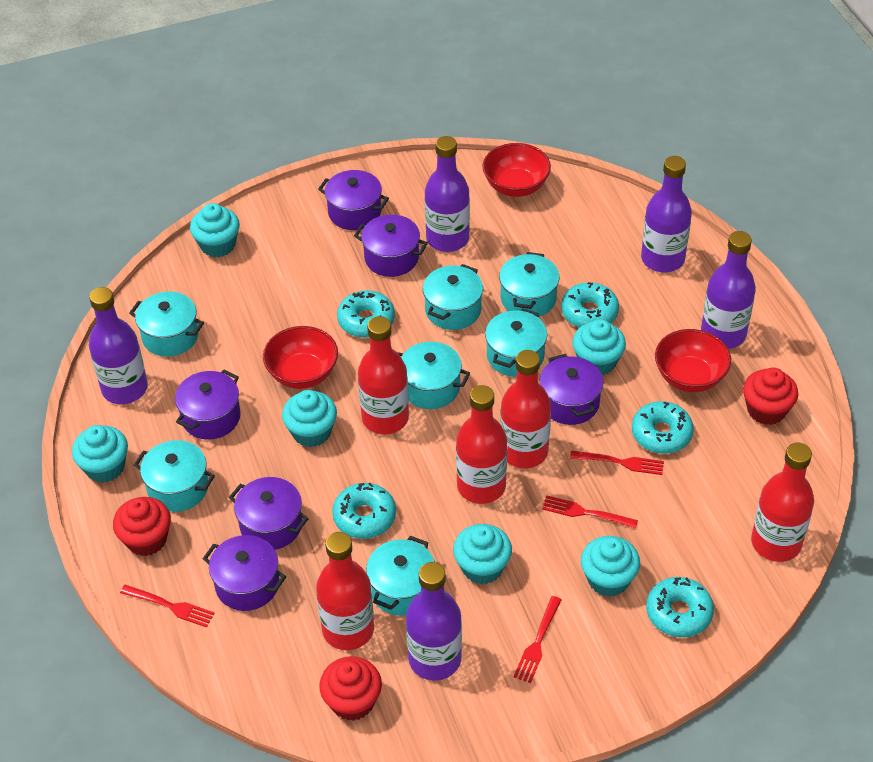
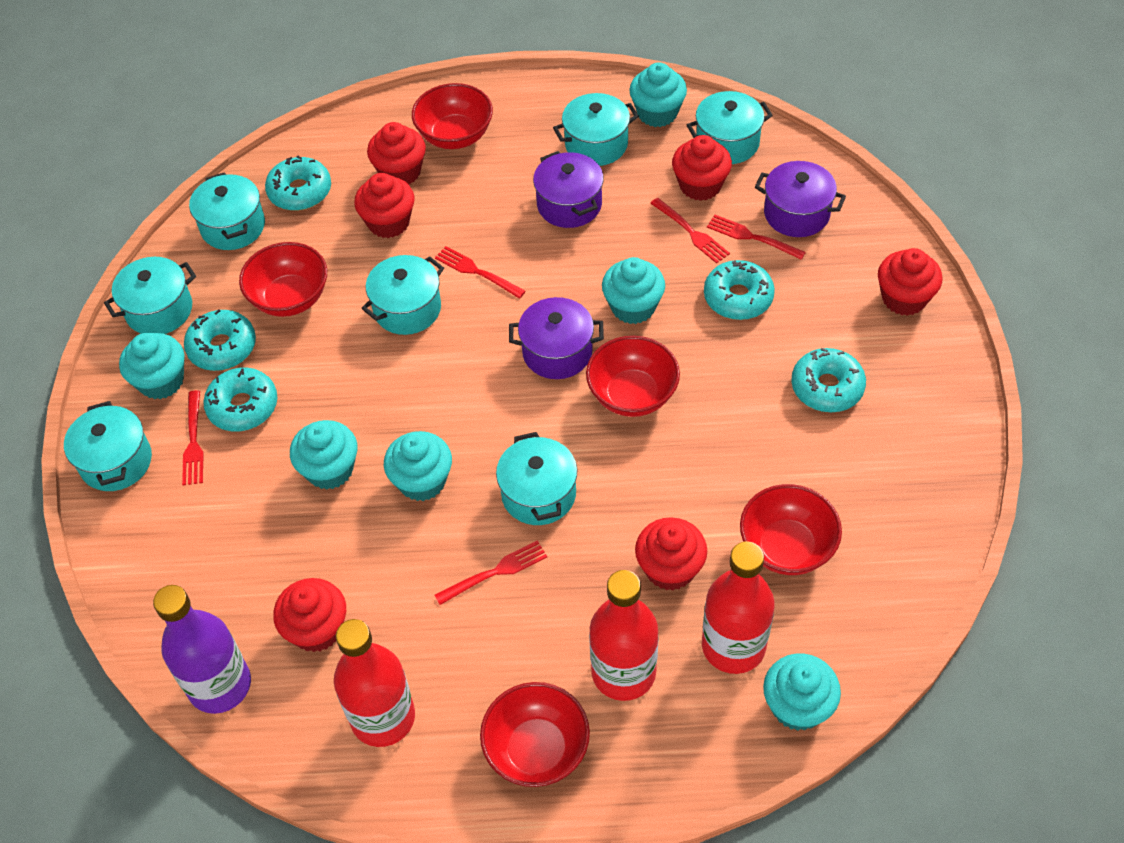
purple bottle: [89,287,148,404] [406,562,462,681] [425,136,470,252] [641,156,692,272] [701,231,756,349] = 5 -> [153,585,251,714] = 1
purple pot: [175,370,241,440] [203,535,286,611] [229,477,309,550] [318,170,389,230] [354,215,428,277] [540,354,603,425] = 6 -> [509,297,604,379] [533,151,604,228] [755,161,846,237] = 3
red bottle: [316,532,374,650] [358,316,409,434] [456,385,507,504] [500,350,551,468] [751,442,814,562] = 5 -> [334,619,415,747] [589,570,659,701] [702,541,775,674] = 3
red bowl: [263,326,338,389] [482,143,551,197] [655,329,731,392] = 3 -> [239,242,327,317] [412,83,493,149] [480,682,590,787] [586,336,680,417] [740,484,842,575] = 5
red cupcake: [113,497,171,556] [319,656,382,721] [743,368,798,425] = 3 -> [273,578,346,652] [354,173,415,238] [367,122,426,185] [635,517,707,590] [672,135,732,201] [878,248,942,316] = 6
red fork: [120,585,215,627] [514,596,562,683] [542,495,638,529] [570,451,664,475] = 4 -> [182,390,204,485] [435,246,526,299] [435,540,547,605] [650,198,730,263] [707,215,806,260] = 5

